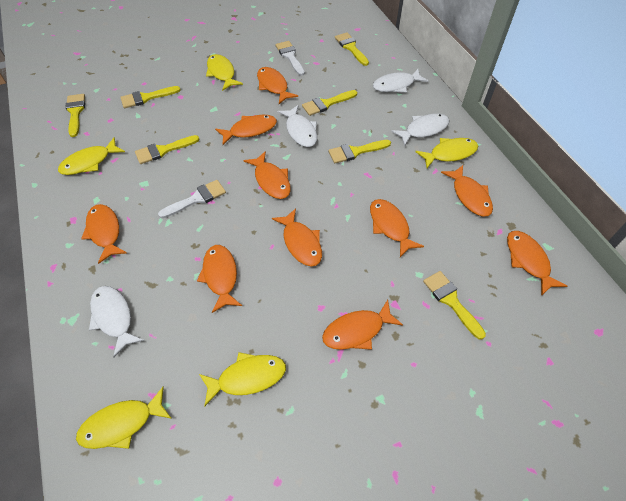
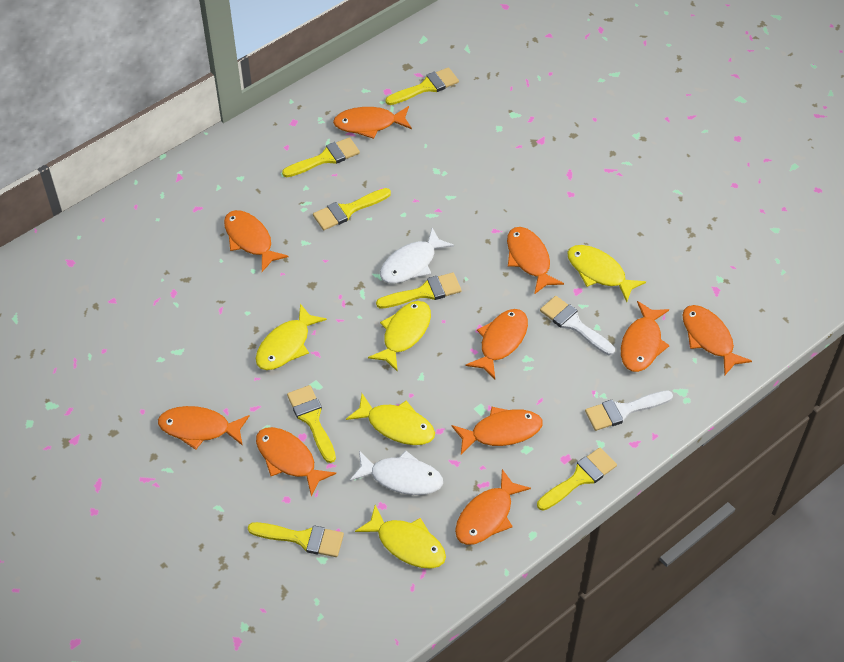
white fish: [89,286,144,357] [277,105,317,147] [373,69,428,93] [391,114,449,146] = 4 -> [350,450,443,495] [380,228,454,284] = 2

